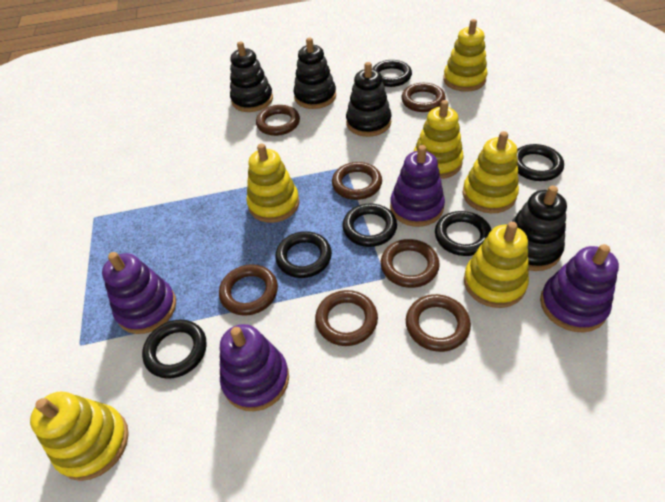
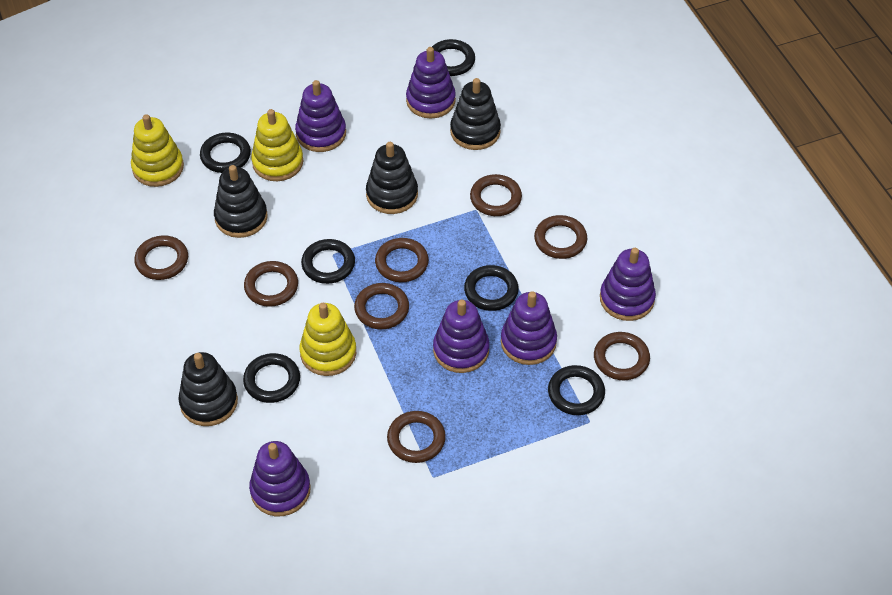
brown ring: [219,264,278,316] [256,105,300,136] [315,290,378,346] [332,162,382,200] [381,239,440,288] [401,83,445,112] [406,294,471,352] = 7 -> [134,235,188,280] [244,261,298,307] [354,283,409,329] [375,238,429,282] [387,411,446,463] [470,174,522,216] [534,215,587,259] [594,332,650,380] = 8
purple stacking toy: [102,252,176,334] [220,324,289,411] [390,145,445,227] [540,244,619,332] = 4 -> [249,441,311,516] [295,80,346,152] [406,47,456,118] [433,300,489,373] [501,291,557,365] [600,248,656,321] = 6
yellow stacking toy: [30,391,129,481] [247,143,299,223] [413,100,464,179] [443,19,488,92] [462,131,519,213] [464,222,529,308] = 6 -> [131,114,184,187] [251,109,303,181] [300,303,356,376] = 3

